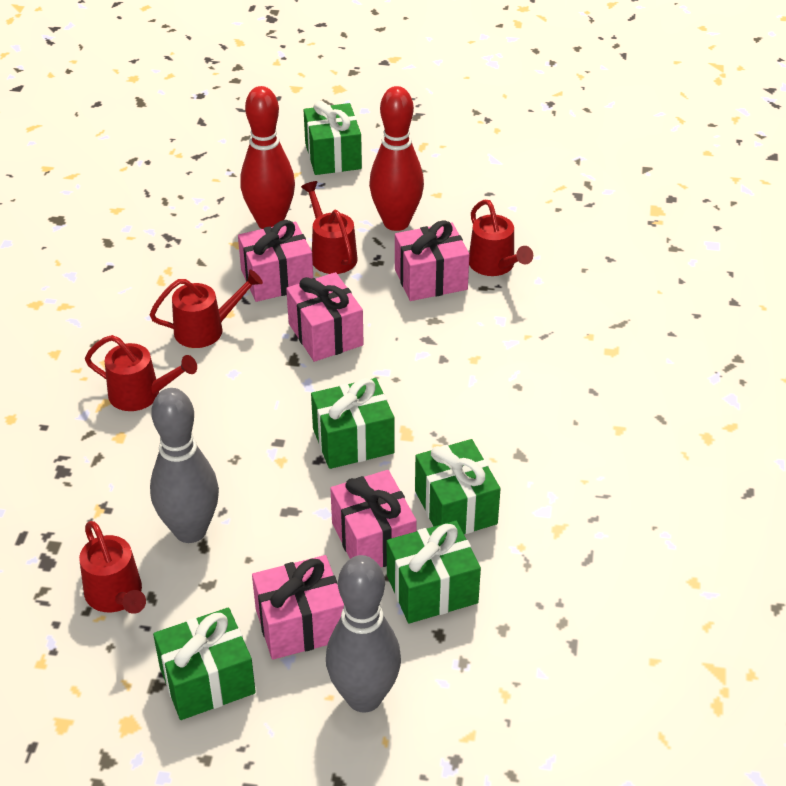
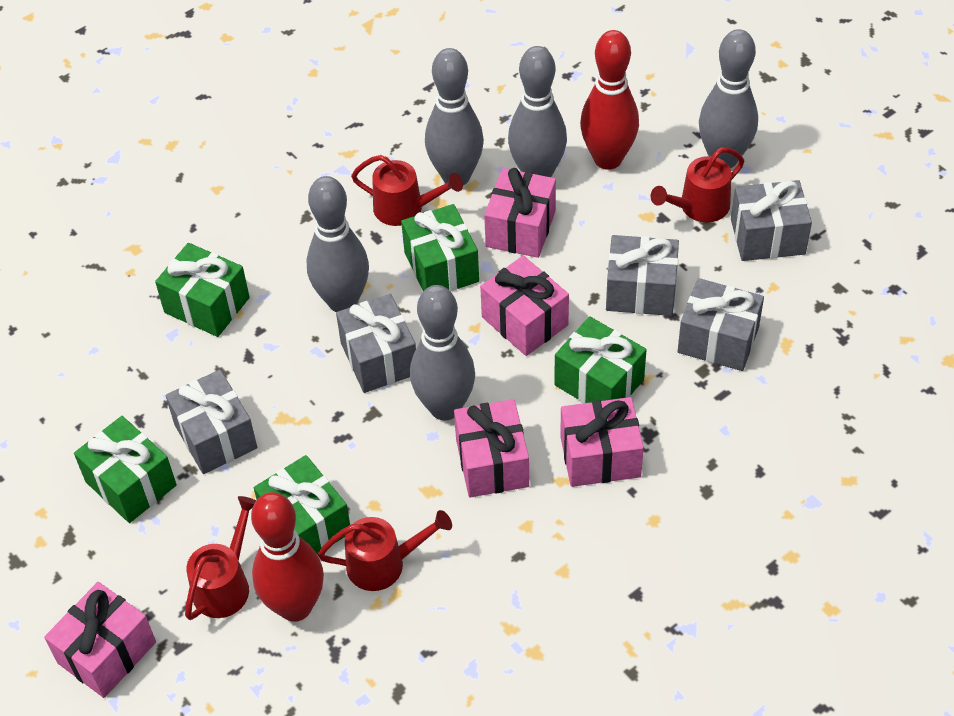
grey bowling pin: [150,388,219,543] [326,555,401,713] = 2 -> [306,176,369,312] [410,285,475,421] [425,48,484,185] [508,46,567,177] [699,29,758,168] = 5
grey gift: none = 0 -> [165,370,257,474] [336,294,416,393] [606,235,679,316] [678,278,764,371] [731,180,812,261] = 5
red watering can: [79,521,146,614] [85,335,197,411] [149,270,263,348] [301,181,358,274] [469,200,533,276] = 5 -> [185,496,256,620] [318,510,452,591] [351,155,463,226] [651,147,744,222] = 4

